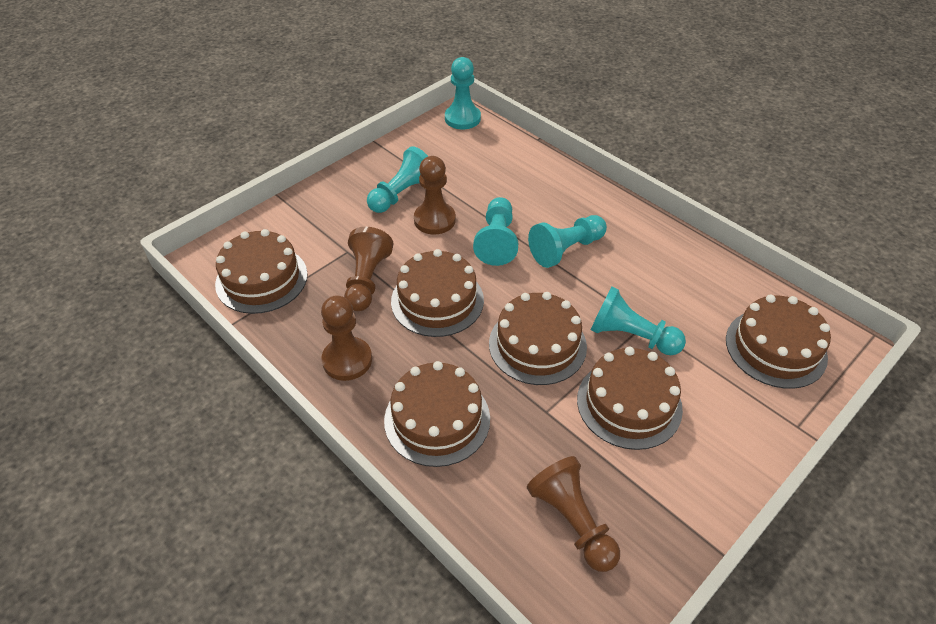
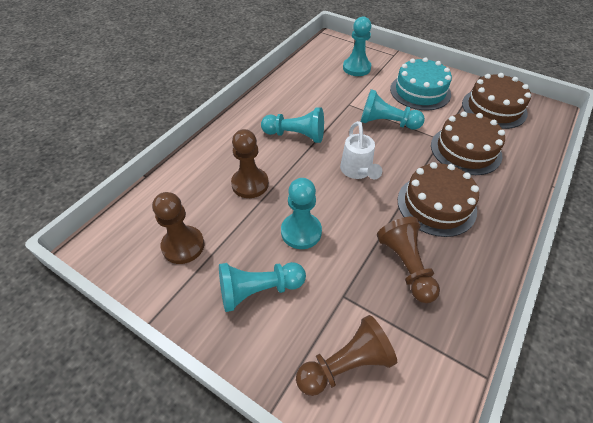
brown cake: [215,229,307,314] [384,361,490,467] [391,249,484,337] [489,292,587,385] [577,347,683,450] [726,294,831,389] = 6 -> [398,162,479,237] [431,111,505,175] [462,73,531,129] = 3
turquoise cake: none = 0 -> [390,57,452,110] = 1
white watering can: none = 0 -> [340,121,382,179] = 1

